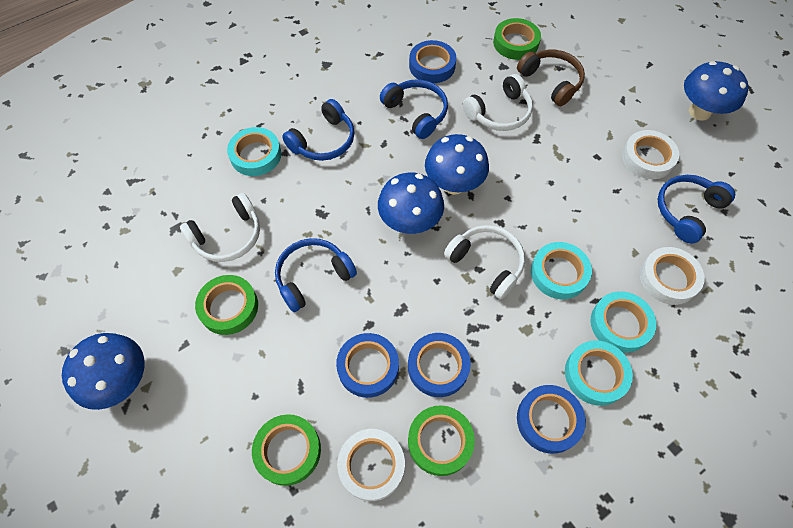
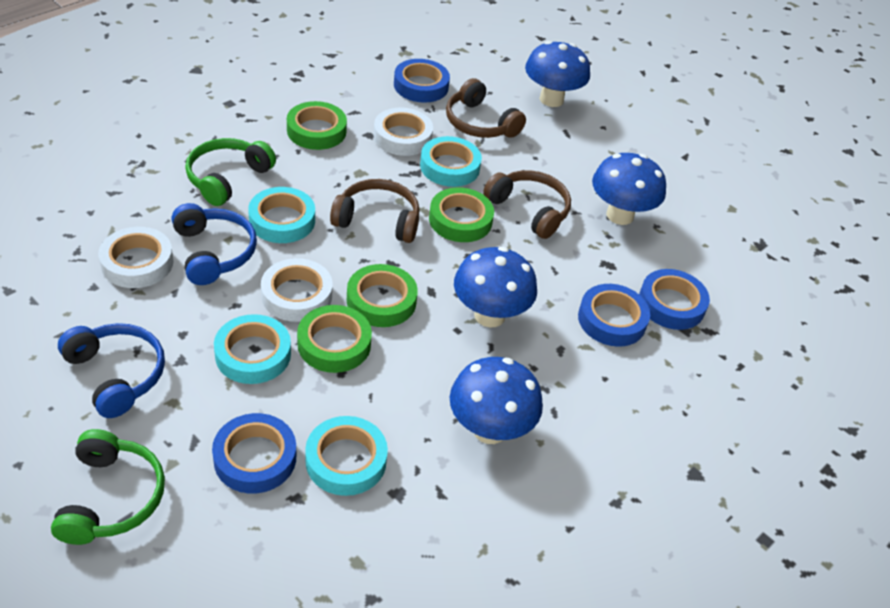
blue headphones: [275,238,357,312] [282,99,355,161] [380,80,448,139] [658,175,735,243] = 4 -> [58,323,165,418] [171,203,257,285] = 2
brown headphones: [517,50,585,106] = 1 -> [330,179,420,243] [446,78,526,138] [483,170,571,239] = 3
green headphones: none = 0 -> [51,429,165,545] [185,138,276,206] = 2
white headphones: [180,193,260,262] [444,225,525,299] [463,74,533,131] = 3 -> none = 0

